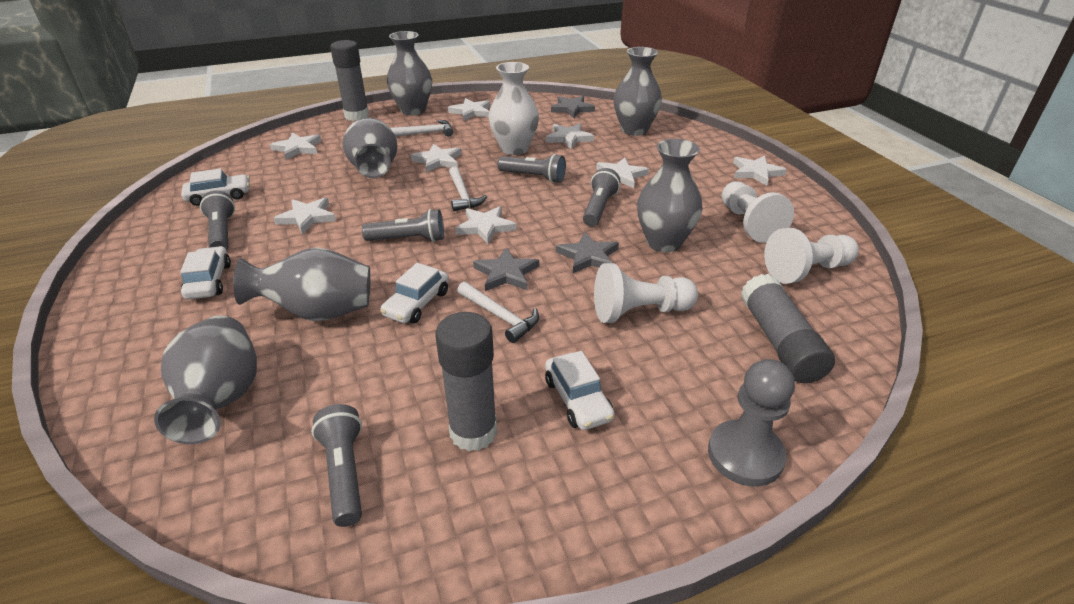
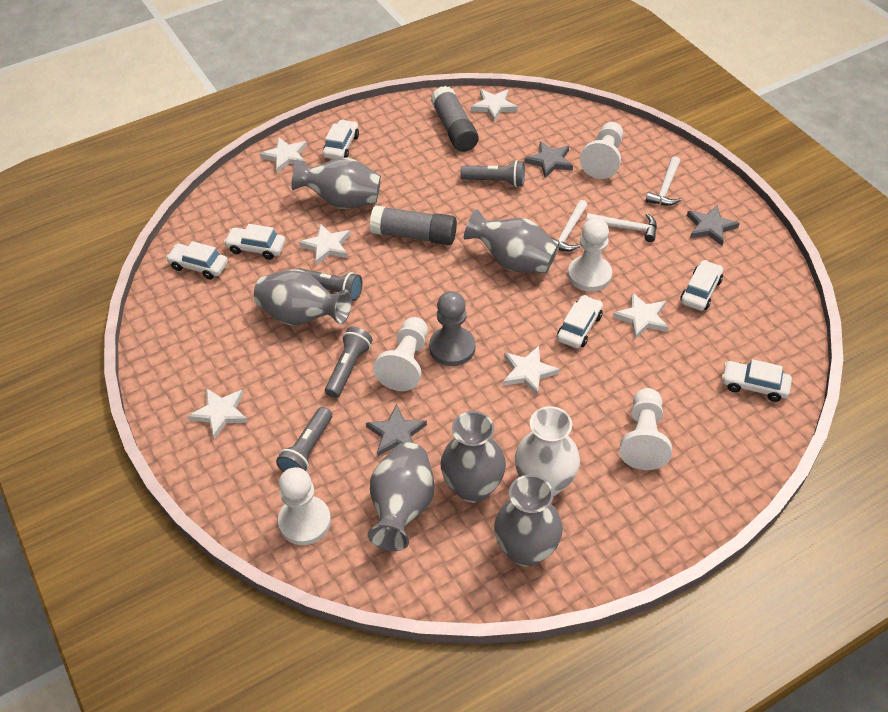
grey flashlight: [200,190,235,250] [312,404,362,527] [362,209,444,242] [497,154,566,183] [583,168,620,227] = 5 -> [276,407,332,472] [295,268,362,301] [325,327,373,398] [460,160,525,187] = 4
grey glue stick: [330,40,369,121] [435,312,497,451] [741,274,835,383] = 3 -> [370,205,457,245] [431,86,479,152] = 2
white car: [180,246,231,299] [181,168,250,206] [380,263,449,323] [545,351,615,430] = 4 -> [166,241,228,280] [224,224,286,260] [323,120,359,159] [557,295,603,348] [680,260,723,311] [722,359,792,402] = 6
white pawn: [594,263,698,323] [721,181,794,243] [764,228,859,284] = 3 -> [278,467,331,545] [373,317,428,391] [568,218,612,292] [580,122,623,179] [619,388,672,470] = 5
white star: [270,133,321,160] [273,197,336,234] [411,144,461,173] [448,98,491,121] [455,206,517,244] [546,123,594,149] [596,158,649,188] [733,156,787,186] = 8 -> [188,388,248,440] [260,137,307,173] [299,223,350,265] [471,89,518,122] [503,346,560,396] [613,293,669,339] = 6

